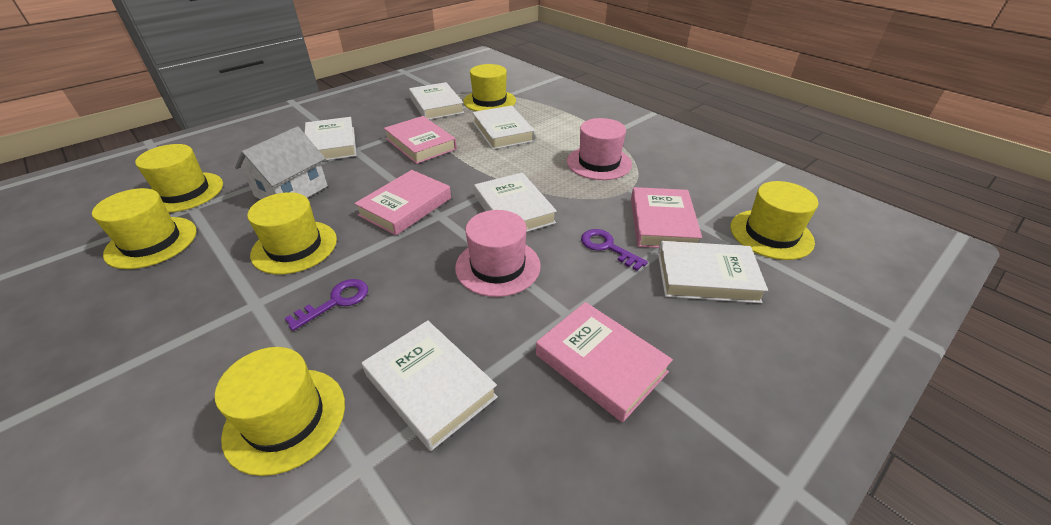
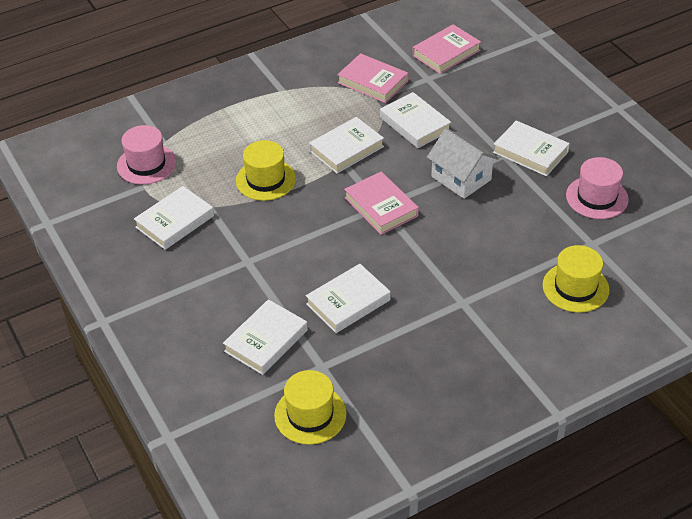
pink book: [354,170,451,235] [384,116,457,164] [536,302,673,423] [631,187,702,248] = 4 -> [337,53,408,103] [344,171,419,235] [412,24,481,74] = 3
purple key: [285,279,368,331] [581,229,648,271] = 2 -> none = 0
yellow hat: [92,188,197,269] [135,144,223,213] [215,347,345,476] [247,192,337,274] [463,64,516,111] [730,181,818,260] = 6 -> [236,140,296,201] [274,370,347,445] [542,245,609,312] = 3

